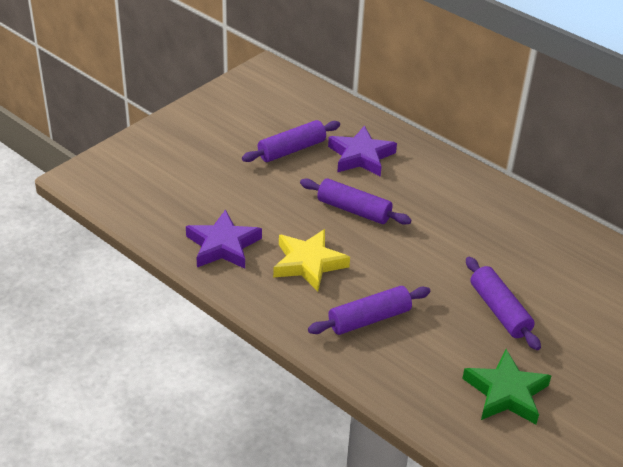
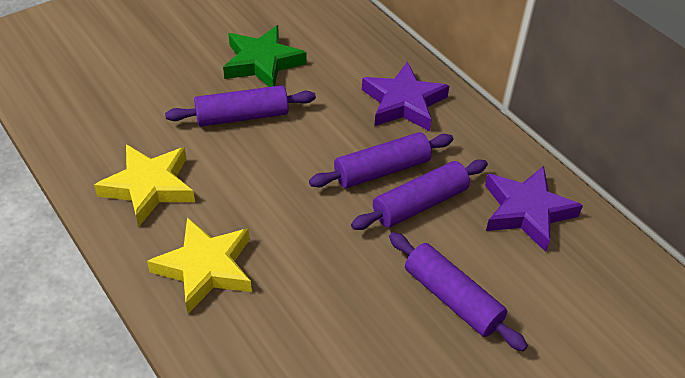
yellow star: [273,229,350,291] = 1 -> [94,144,195,226] [147,217,252,314] = 2

